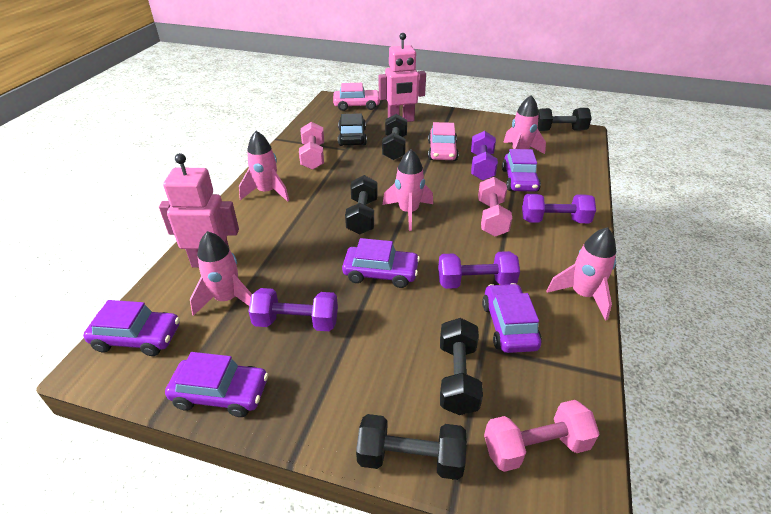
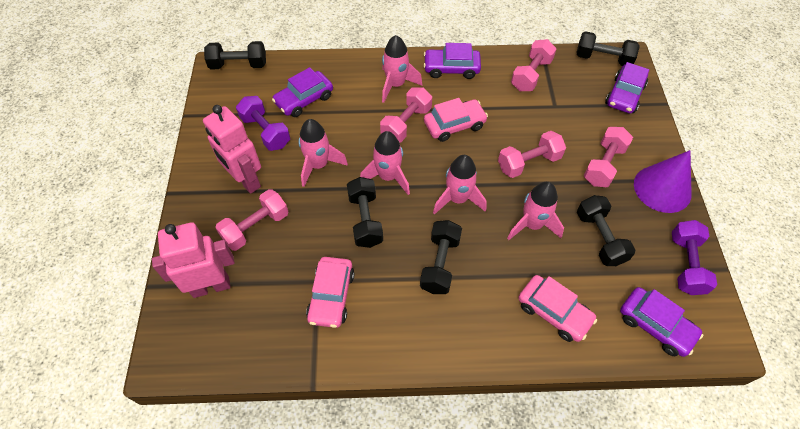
black car: [338,113,367,146] = 1 -> none = 0
pink car: [333,83,380,111] [428,122,459,161] = 2 -> [306,257,355,328] [424,98,488,142] [518,275,597,342] = 3
pink dumbbell: [299,122,324,170] [478,177,512,237] [484,400,599,472] = 3 -> [215,189,288,251] [380,87,432,143] [498,131,566,178] [511,39,556,91] [584,127,633,187] = 5
purple car: [83,300,180,356] [165,352,268,417] [342,238,420,288] [482,283,542,353] [502,149,541,192] = 5 -> [272,67,333,117] [424,43,481,79] [605,62,649,114] [620,287,703,357] = 4
purple cone: none = 0 -> [634,150,692,213] = 1
purple dumbbell: [248,288,338,331] [438,251,520,289] [471,131,498,181] [522,194,596,223] = 4 -> [236,96,290,151] [672,220,717,295] = 2

